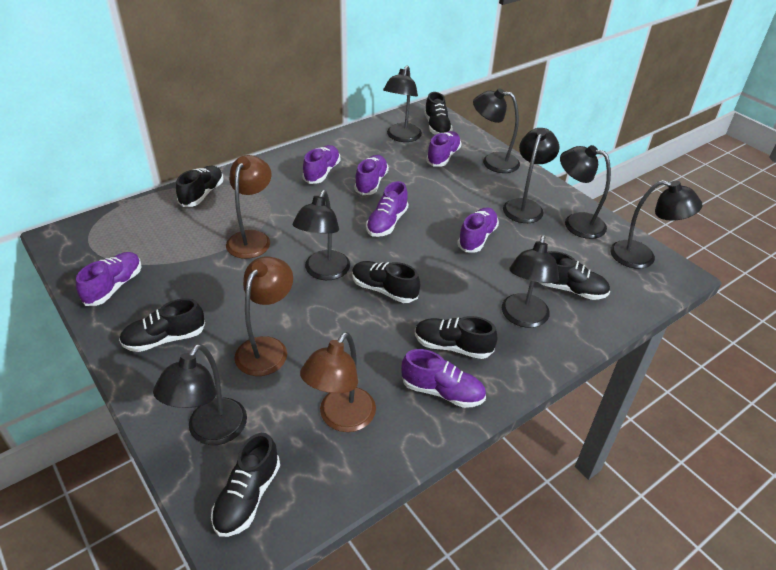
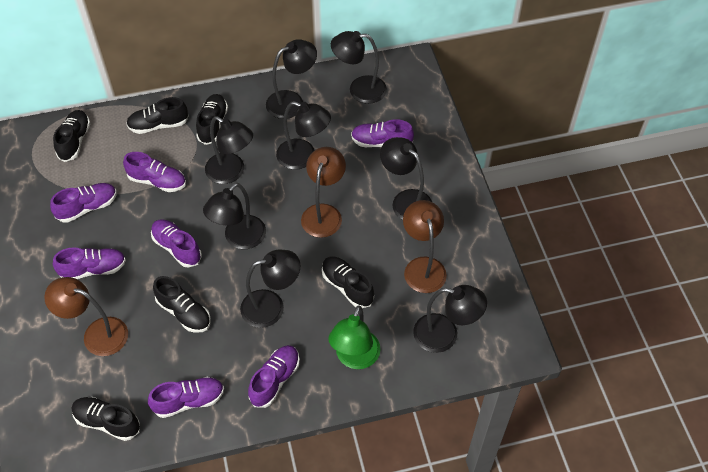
black shoe: [119,298,205,352] [176,166,224,207] [211,433,280,537] [352,261,420,303] [415,316,498,359] [424,92,453,135] [539,251,610,300] = 7 -> [53,110,90,162] [72,397,140,441] [126,97,188,134] [153,276,211,333] [196,94,228,145] [322,256,374,308] = 6
green lamp: none = 0 -> [328,305,381,369] = 1

